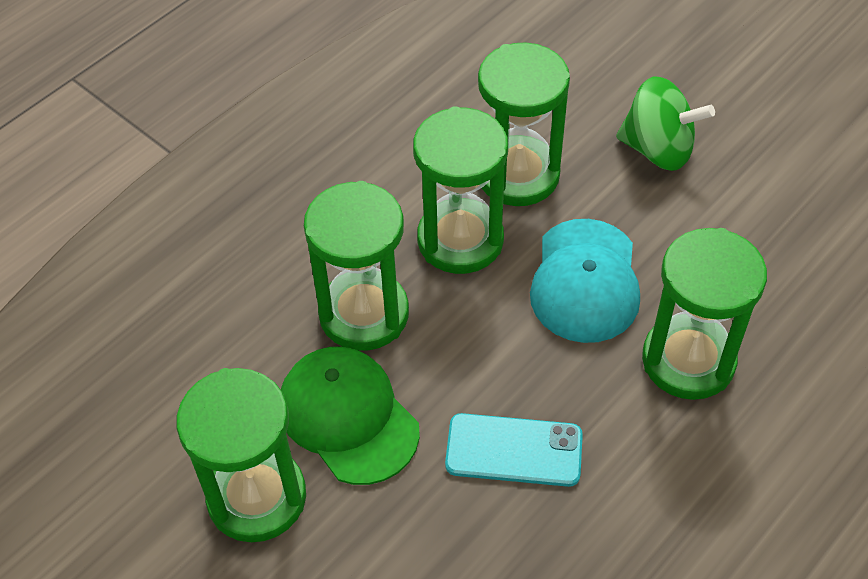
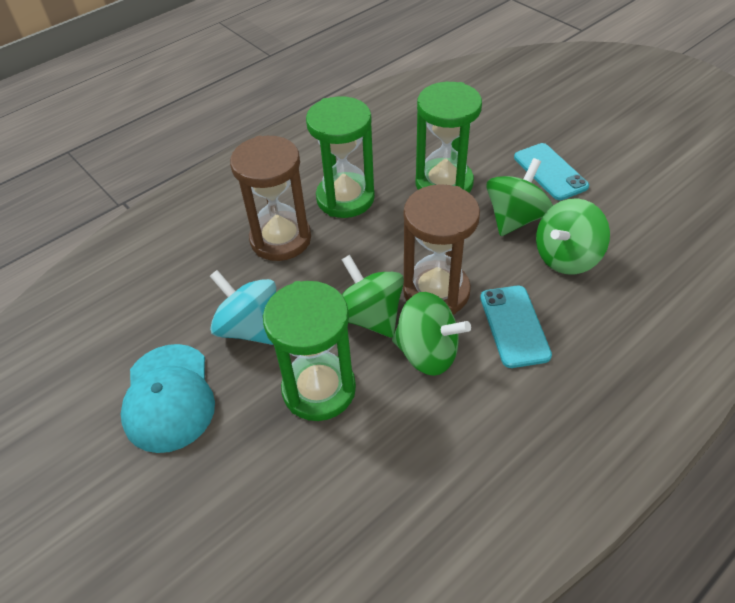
brown hourglass: none = 0 -> [230,136,311,261] [403,184,480,315] = 2
green cap: [281,347,420,485] = 1 -> none = 0
green hourglass: [176,368,306,542] [304,181,409,351] [413,106,508,274] [478,42,570,206] [642,228,767,400] = 5 -> [263,281,356,421] [306,96,375,218] [415,82,482,193] = 3
green spinning top: [616,77,715,171] = 1 -> [341,255,404,338] [392,292,471,376] [486,158,553,236] [536,198,610,275] = 4
turquoise phone: [445,413,583,487] = 1 -> [480,286,552,368] [514,143,589,200] = 2
turquoise spinning top: none = 0 -> [210,270,276,345] = 1

